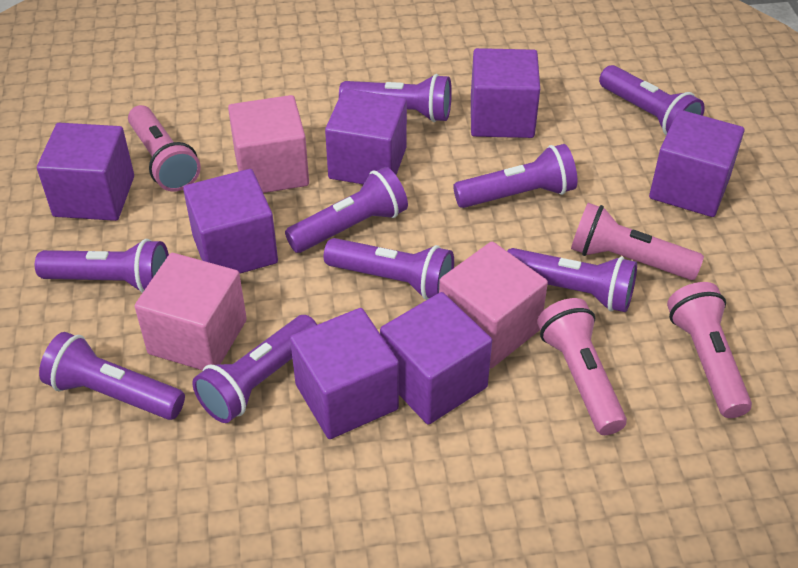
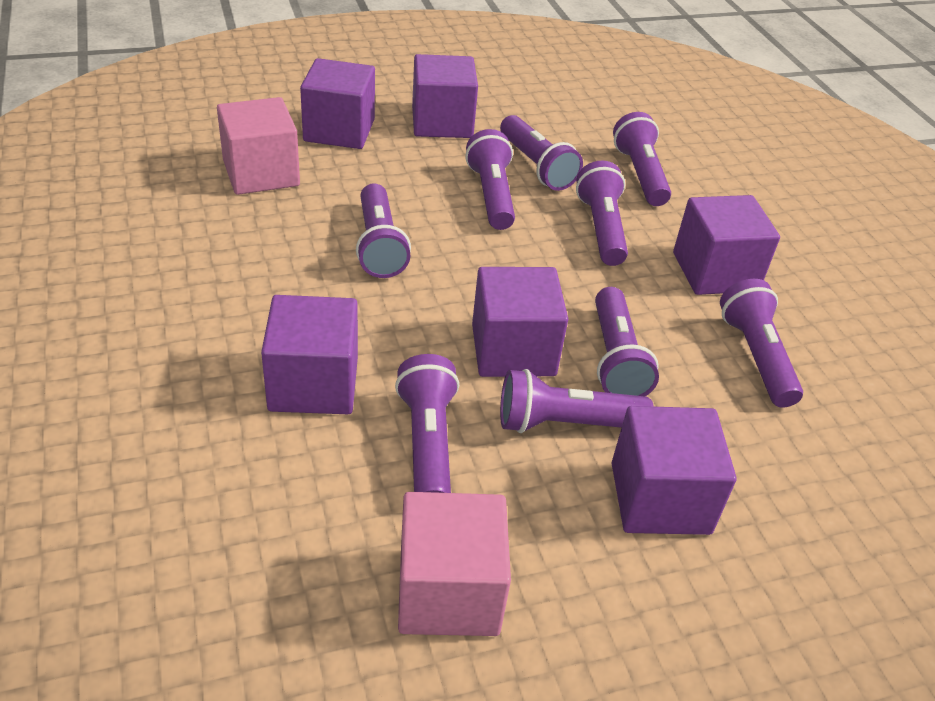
pink cube: [135,253,247,370] [228,95,309,193] [439,242,548,369] = 3 -> [217,97,300,195] [398,492,511,636] = 2
pink flashlight: [128,105,201,192] [537,298,627,435] [571,203,704,280] [667,282,752,418] = 4 -> none = 0
purple cube: [37,123,134,221] [183,169,278,274] [290,308,399,439] [325,89,407,184] [380,292,492,425] [471,48,540,138] [649,110,744,217] = 7 -> [261,295,358,414] [300,58,375,149] [412,54,478,138] [472,267,568,377] [612,406,736,535] [673,195,780,295] = 6

